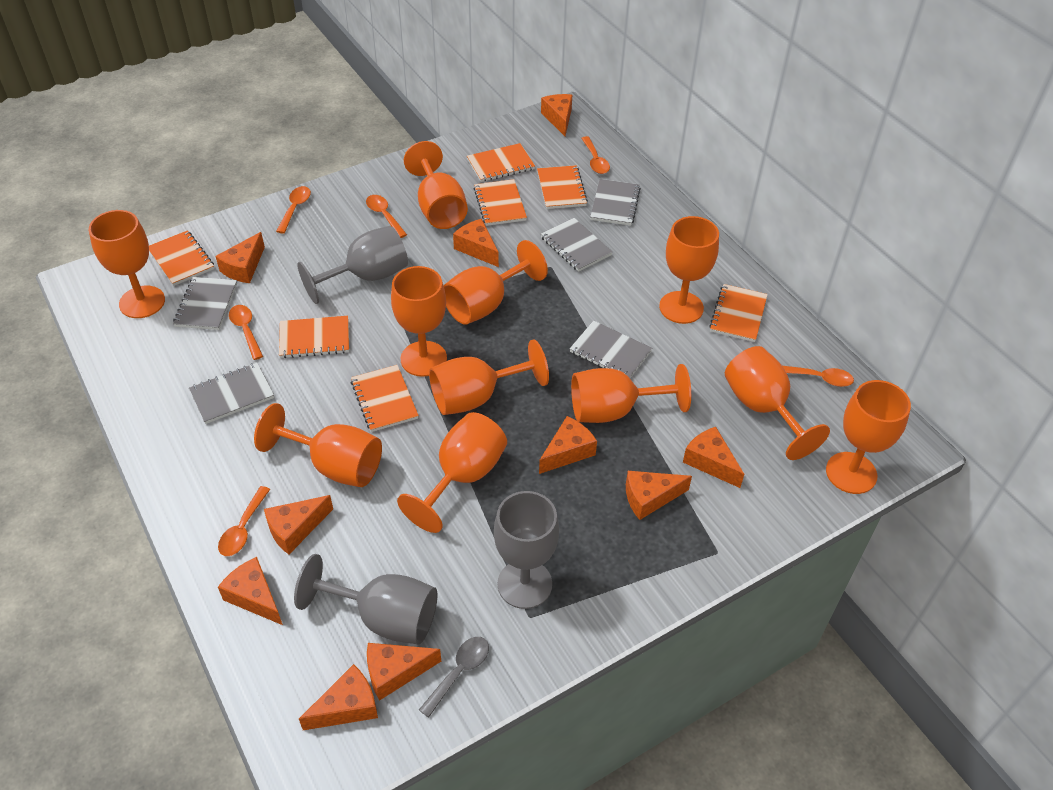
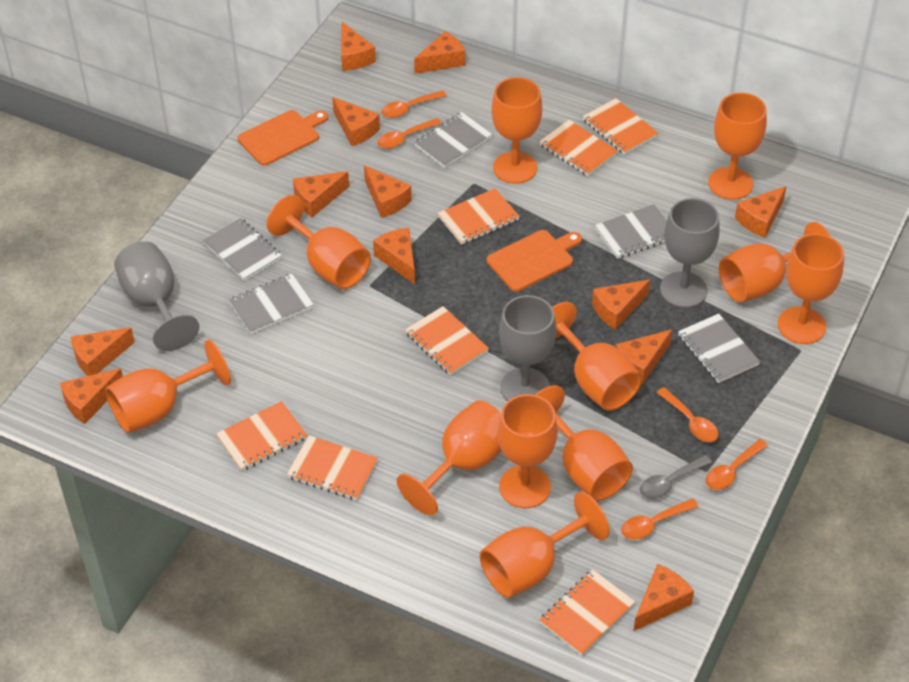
orange cheese: [215,232,265,283] [218,557,283,625] [264,495,333,554] [299,664,378,730] [367,643,441,701] [453,219,499,267] [539,416,597,474] [541,94,572,136] [626,471,692,520] [683,427,744,488] = 10 -> [60,368,123,424] [71,327,135,376] [293,171,349,217] [332,97,380,146] [341,22,376,71] [364,165,412,218] [373,228,415,284] [414,31,465,74] [592,280,650,330] [616,329,672,384] [634,564,694,631] [735,186,787,238] = 12
orange cutting board: none = 0 -> [238,110,328,166] [487,230,582,292] = 2
orange spoon: [218,486,270,556] [229,305,263,360] [276,186,311,234] [366,195,407,238] [581,136,610,174] [782,366,854,387] = 6 -> [377,118,442,149] [381,90,447,118] [621,498,699,540] [656,387,718,442] [706,439,768,490] = 5

